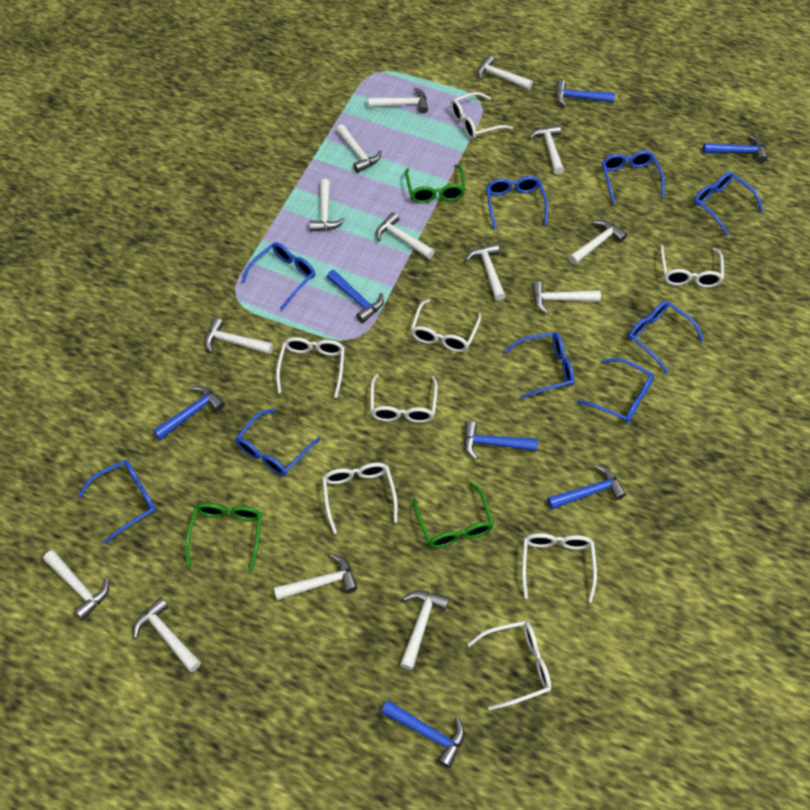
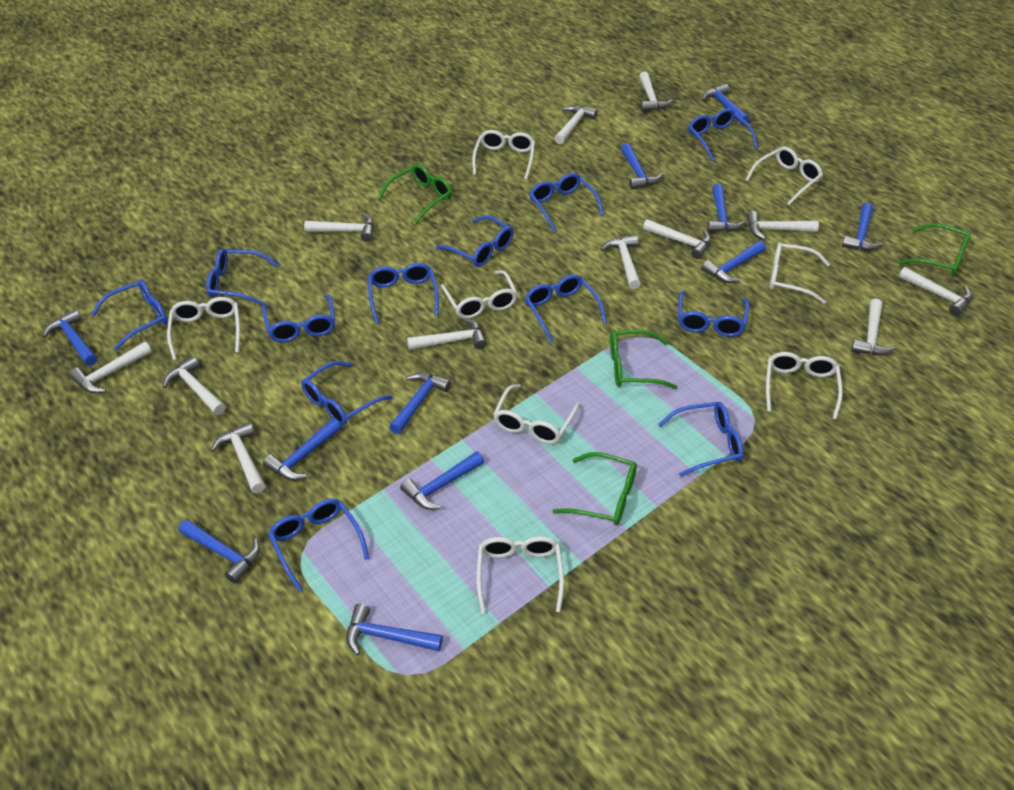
blue glasses: [78,460,156,544] [235,409,320,476] [241,242,315,310] [486,176,548,230] [504,332,574,399] [577,358,654,423] [602,151,665,204] [628,301,704,373] [694,172,764,235] = 9 -> [91,279,167,351] [206,248,278,306] [262,294,335,342] [268,498,370,592] [301,361,392,425] [368,263,439,323] [436,215,514,267] [525,274,607,342] [529,173,604,232] [658,402,744,477] [678,291,749,337] [688,108,758,161] = 12
blue hammer: [153,386,225,440] [327,270,384,323] [381,700,464,768] [464,421,538,460] [547,465,626,510] [556,80,615,107] [703,135,768,163] = 7 -> [42,309,97,366] [178,519,260,584] [263,418,341,481] [346,604,443,655] [389,372,451,434] [400,451,484,510] [621,143,663,190] [701,241,766,283] [702,84,749,125] [708,184,746,232] [842,203,883,251] = 11
green glasses: [185,503,262,572] [405,164,466,203] [412,482,494,548] = 3 -> [378,164,452,224] [553,452,637,525] [610,330,677,389] [898,223,971,276] = 4
white hammer: [43,550,109,620] [133,597,201,672] [204,318,273,354] [274,553,358,600] [310,179,345,231] [336,124,382,173] [368,87,428,114] [376,212,435,259] [400,590,449,670] [465,243,506,301] [477,55,533,90] [529,125,564,175] [531,281,601,314] [569,220,627,265] = 14 -> [69,342,152,394] [163,356,226,415] [211,422,265,493] [304,213,374,242] [407,317,487,350] [554,105,597,144] [601,235,641,289] [639,71,673,112] [643,219,711,259] [746,211,819,240] [851,299,897,356] [899,267,972,316] = 12

